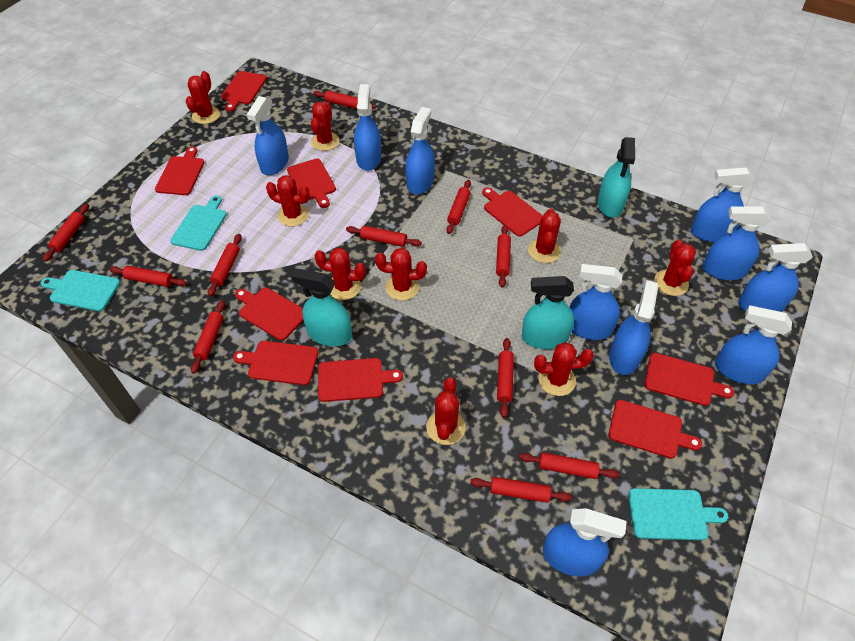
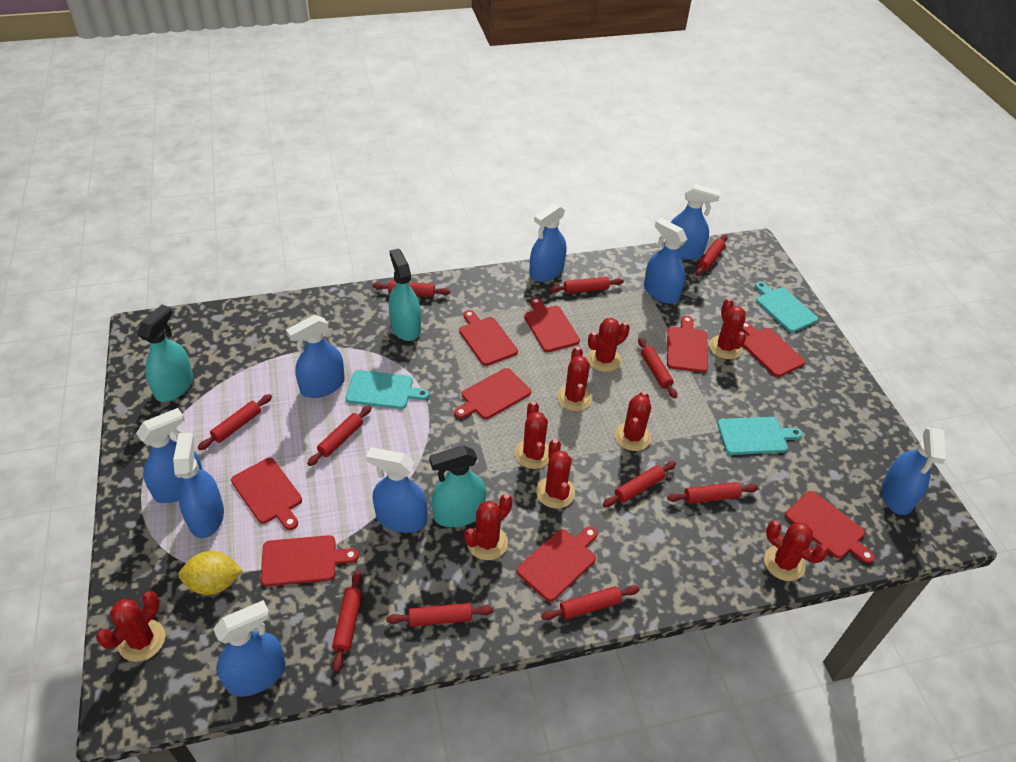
blue spray bottle: [247,96,289,175] [354,84,381,171] [405,107,435,194] [543,508,627,577] [569,264,623,340] [609,280,658,375] [691,167,754,242] [703,206,770,280] [715,305,792,384] [738,243,813,312] = 10 -> [136,408,203,503] [173,432,224,538] [213,600,286,697] [286,315,345,398] [366,448,428,533] [530,203,566,282] [644,218,687,304] [664,184,720,260] [881,427,946,515] = 9
yellow lemon: none = 0 -> [179,551,243,595] = 1

